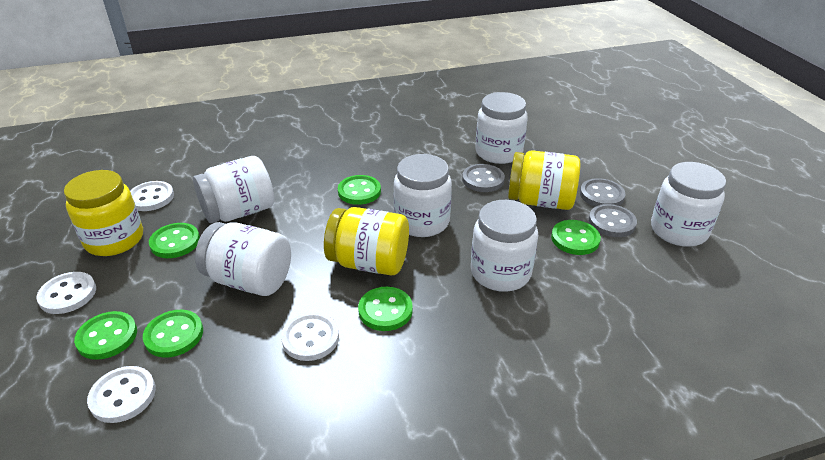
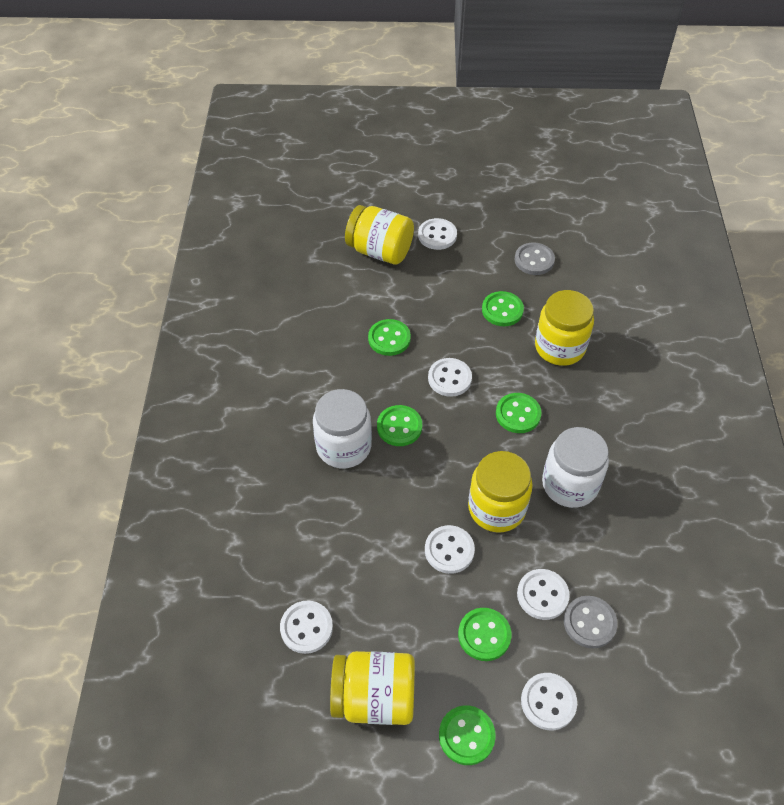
grey button: [462,164,505,192] [580,178,625,207] [589,204,637,237] = 3 -> [515,242,555,275] [564,596,618,649] = 2
white button: [36,272,96,314] [87,366,156,423] [130,181,174,211] [281,312,339,361] = 4 -> [280,601,333,654] [418,218,457,250] [425,525,475,574] [428,358,472,397] [517,569,570,620] [521,673,577,731] = 6
white jar: [193,156,274,223] [195,222,291,296] [394,154,452,237] [471,200,538,292] [475,92,528,164] [651,162,726,247] = 6 -> [313,389,372,468] [542,427,609,508] = 2
yellow jar: [64,170,143,256] [324,207,409,275] [508,150,580,210] = 3 -> [330,651,415,725] [345,205,414,265] [468,451,533,532] [535,290,594,366] = 4

